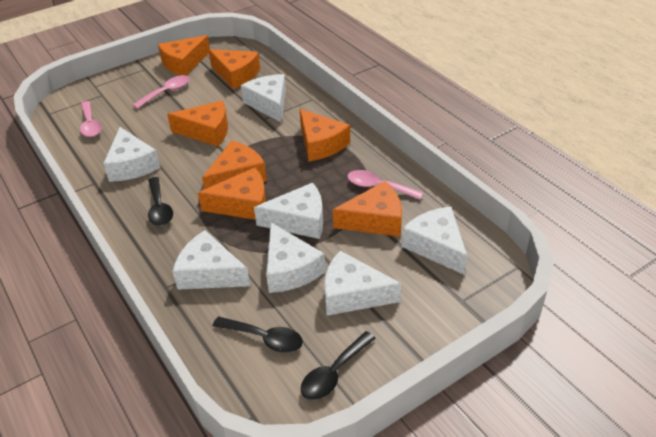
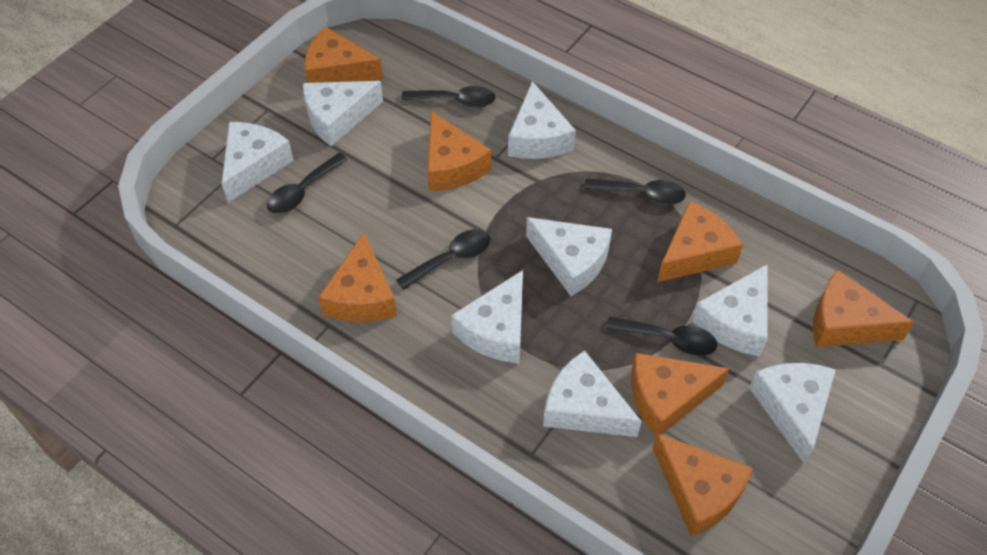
black spoon: [148,177,173,226] [213,317,303,353] [301,331,376,400] = 3 -> [267,153,348,214] [396,229,490,290] [401,86,496,108] [584,179,686,205] [606,316,717,356] = 5
pink spoon: [80,101,102,137] [133,75,190,109] [347,170,424,200] = 3 -> none = 0
white cheese: [103,127,160,182] [172,230,250,290] [241,74,286,122] [254,183,323,239] [266,223,325,293] [324,251,402,316] [402,206,468,275] = 7 -> [222,122,294,203] [303,81,383,146] [451,270,523,363] [508,81,576,159] [526,217,612,296] [543,351,642,437] [692,264,768,356] [749,363,836,464] = 8

